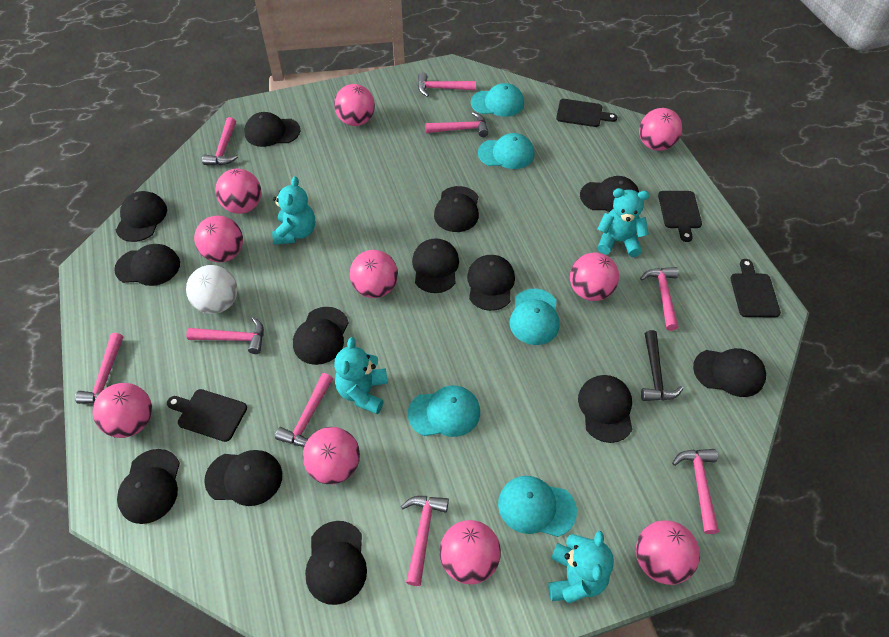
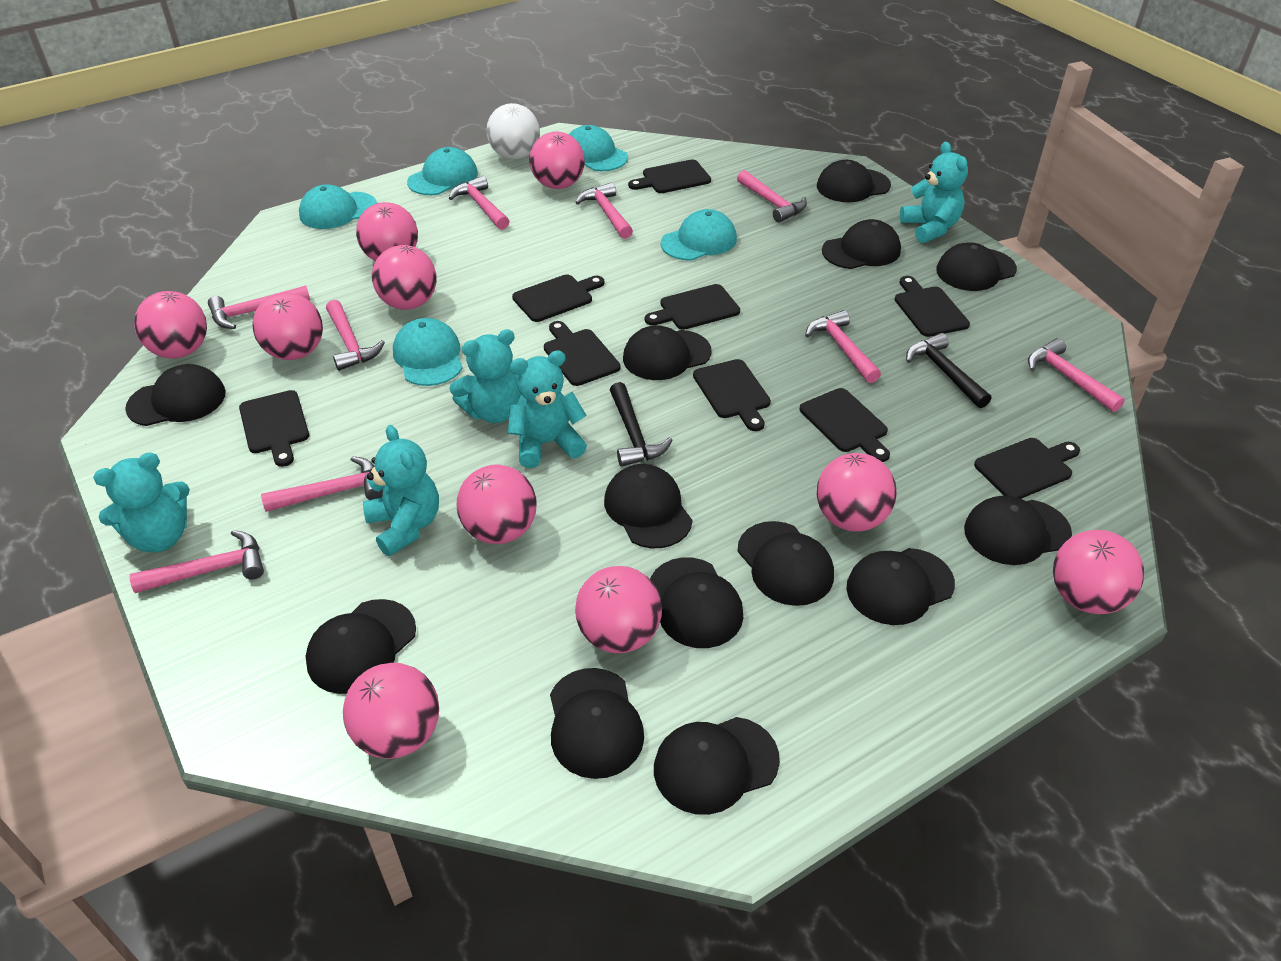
black cutting board: [167,389,247,442] [556,99,617,127] [658,191,702,242] [730,259,781,317] = 4 -> [239,390,309,467] [512,274,604,322] [544,321,621,386] [628,159,711,193] [645,284,740,330] [693,359,771,431] [800,388,890,462] [895,276,970,337] [974,438,1080,499] = 9
black hammer: [641,330,683,401] = 1 -> [610,382,672,467] [906,333,991,408] = 2
turquoise teddy bear: [272,176,315,245] [334,337,388,414] [548,531,614,604] [597,188,649,257] = 4 -> [93,453,190,552] [363,425,439,557] [449,329,521,423] [508,350,587,468] [900,142,968,243] = 5

